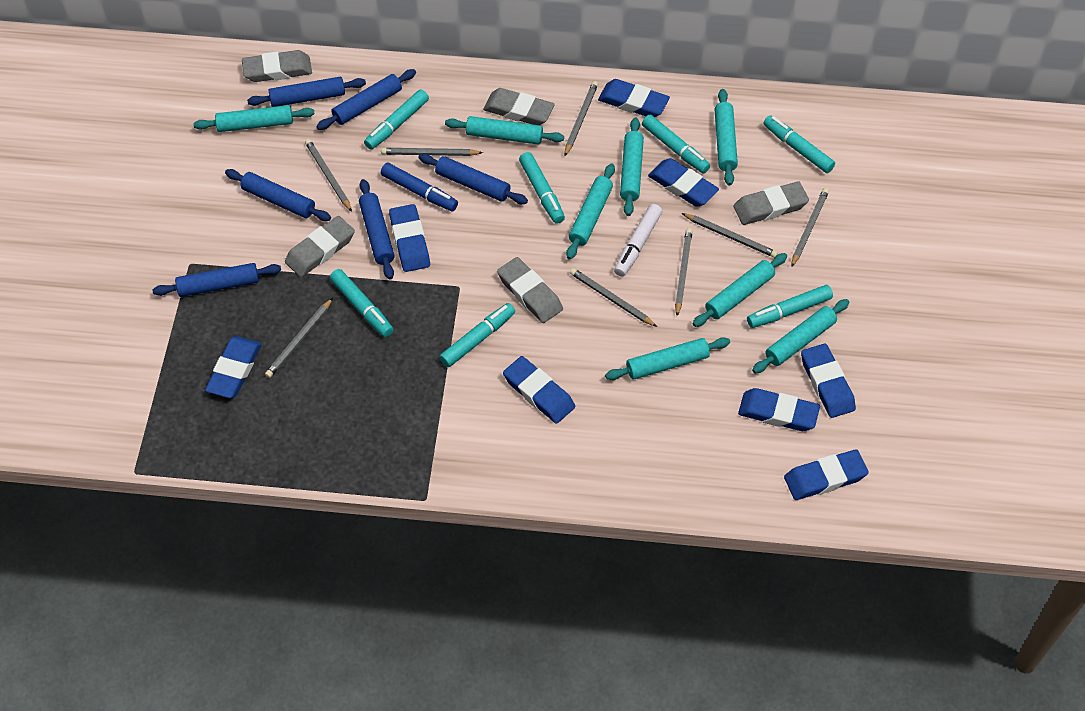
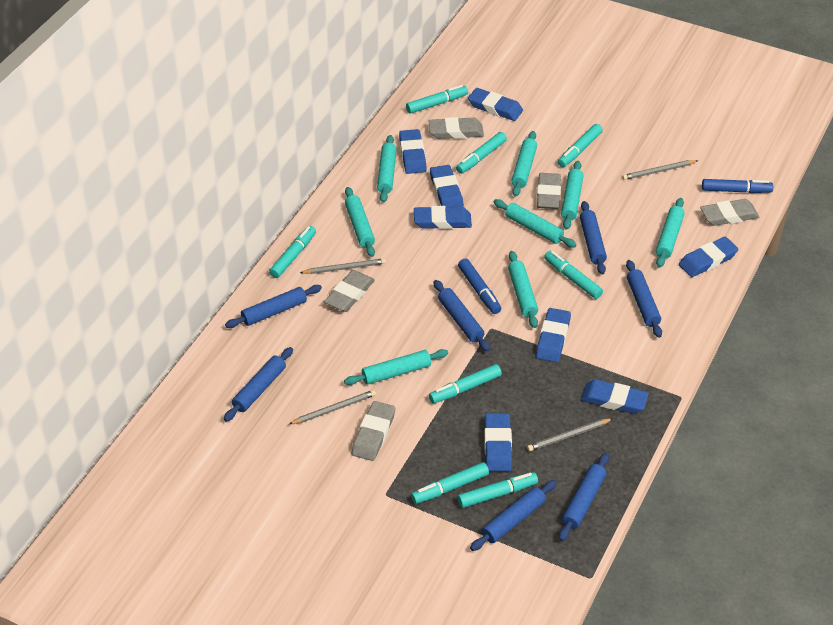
blue marker: [381,163,458,212] = 1 -> [458,259,501,314] [702,179,773,193] = 2
blue rolling pin: [152,263,281,297] [225,169,331,221] [247,77,366,107] [316,69,416,130] [359,179,395,279] [418,154,528,204] = 6 -> [224,347,293,422] [225,285,322,328] [433,280,490,352] [470,480,557,551] [559,453,609,541] [580,201,607,274] [626,260,662,338] = 7
grey pencil: [265,298,333,378] [305,139,352,212] [381,148,483,156] [565,81,598,156] [570,268,657,327] [675,228,693,316] [682,213,778,258] [791,188,829,267] = 8 -> [289,390,376,424] [300,258,386,274] [527,418,613,451] [622,160,698,180] = 4
turquoise marker: [330,269,393,337] [364,89,429,150] [439,303,515,367] [519,152,565,224] [642,115,710,173] [747,285,833,328] [763,115,835,173] = 7 -> [269,226,316,278] [406,85,468,114] [411,462,489,504] [429,364,502,404] [456,132,507,174] [458,472,538,508] [544,251,603,299] [558,124,603,167] = 8
white marker: [614,204,662,277] = 1 -> none = 0

